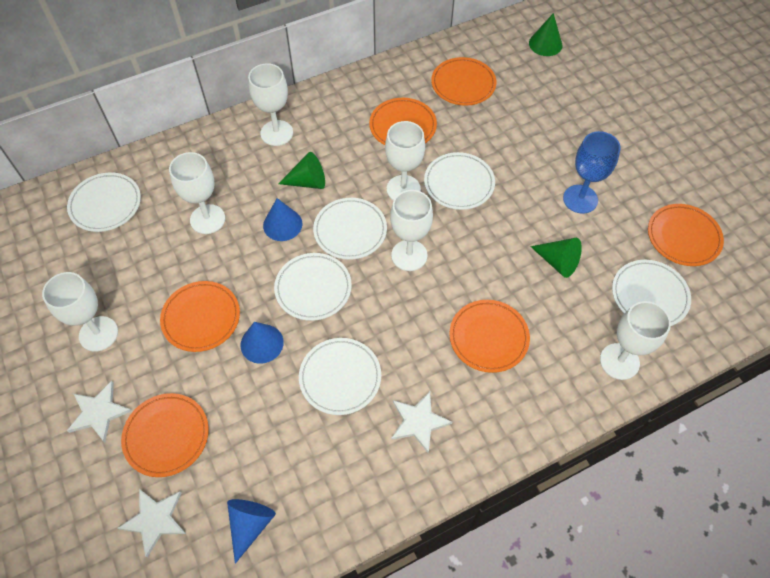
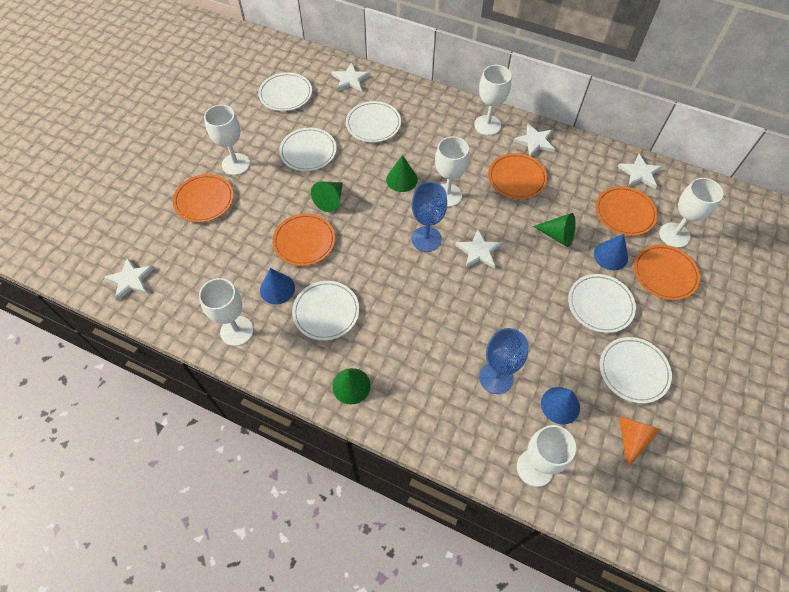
blue goblet: [563,131,621,214] = 1 -> [412,182,447,252] [479,328,529,394] = 2
green cone: [278,152,325,189] [529,13,562,56] [530,238,582,278] = 3 -> [311,182,343,212] [332,368,371,404] [386,155,418,192] [533,213,576,247] = 4
orange cone: none = 0 -> [619,416,661,468] = 1
orange plate: [121,393,209,477] [160,281,240,352] [369,98,437,145] [431,57,496,106] [449,300,530,373] [648,204,724,266] = 6 -> [173,174,234,222] [272,213,335,266] [488,153,547,199] [595,186,658,236] [634,245,700,300] = 5
white star: [67,381,132,442] [118,489,186,557] [391,391,452,453] = 3 -> [104,257,154,301] [331,63,370,92] [455,229,502,268] [513,124,555,156] [617,154,662,189] = 5

